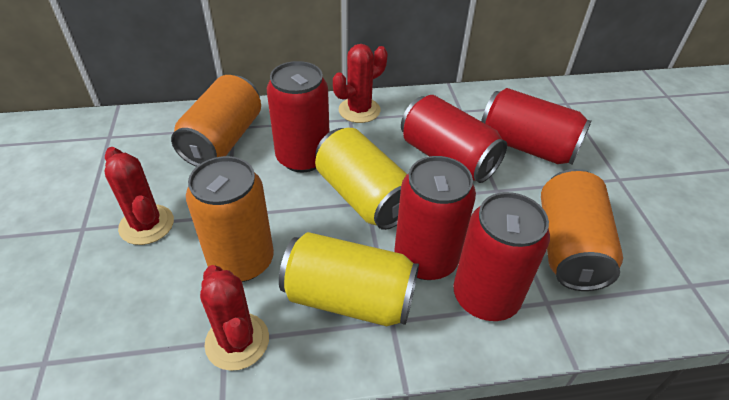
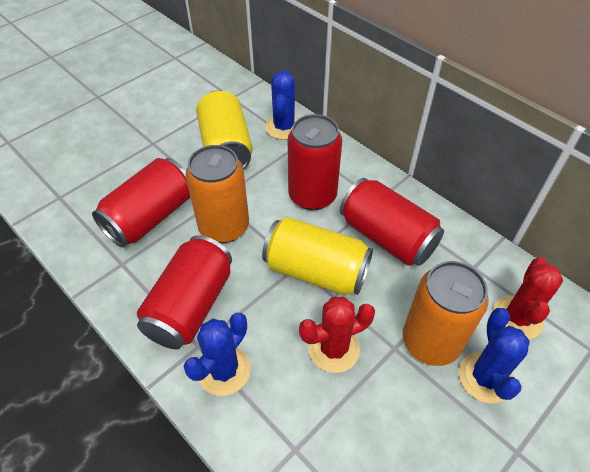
blue cactus: none = 0 -> [184,313,251,396] [265,70,298,140] [459,308,530,403] = 3
orange can: [171,75,261,167] [186,156,274,282] [541,169,623,291] = 3 -> [185,145,249,243] [403,261,488,366] = 2
red cactus: [105,147,174,245] [200,265,269,371] [333,44,388,123] = 3 -> [299,297,375,373] [493,257,563,339] = 2
red can: [267,61,330,172] [394,156,476,280] [401,95,507,183] [453,192,550,321] [481,88,591,164] = 5 -> [92,158,190,247] [137,235,232,349] [288,114,342,210] [340,178,444,266] = 4

